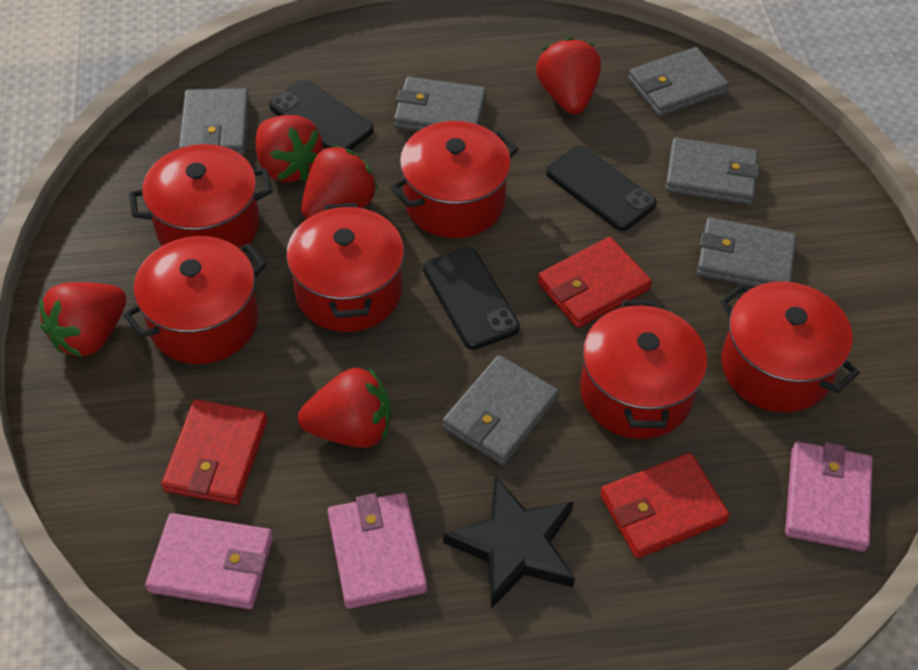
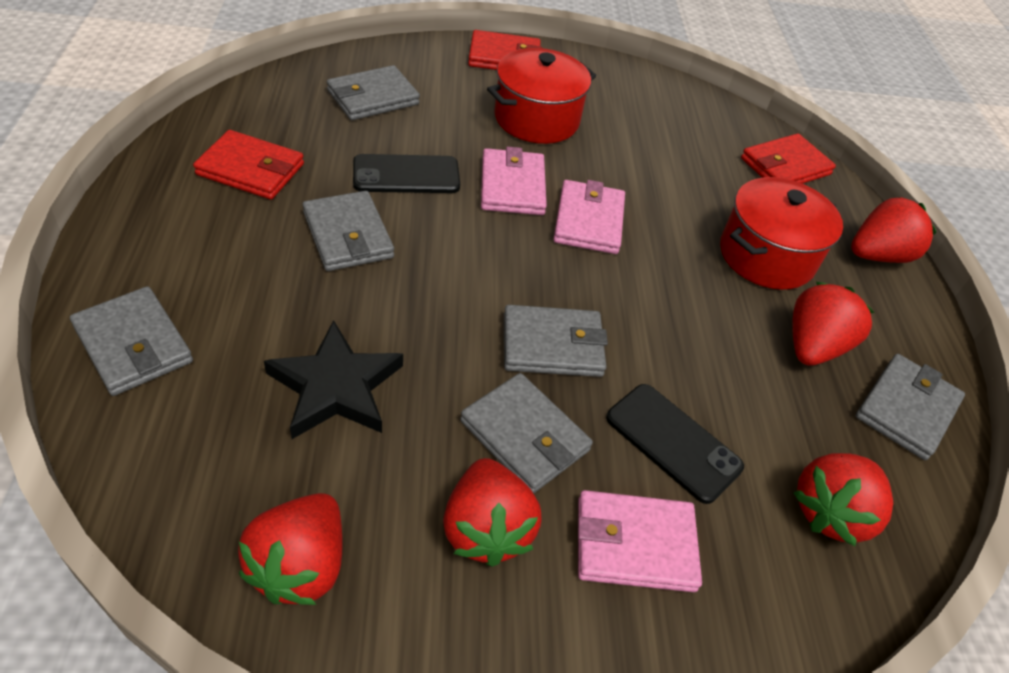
black phone: [269,80,374,150] [423,247,520,350] [546,146,657,231] = 3 -> [353,154,460,193] [606,384,744,504] = 2
red pot: [123,236,267,364] [129,144,272,248] [286,203,404,332] [390,121,519,238] [580,300,707,439] [720,281,860,412] = 6 -> [487,48,596,144] [720,177,843,290] = 2

